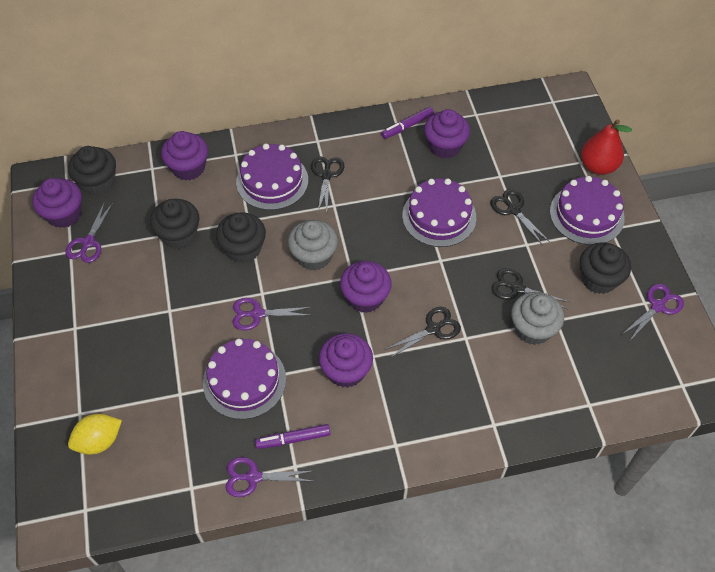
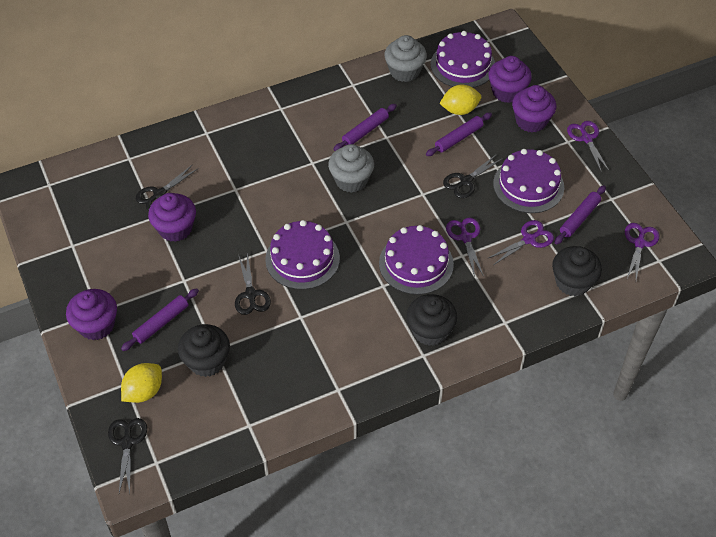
black cupcake: [68,146,116,196] [150,199,200,249] [216,212,266,263] [580,242,631,294] = 4 -> [178,324,230,377] [407,294,457,346] [552,246,602,296] = 3
purple cupcake: [32,178,82,228] [161,131,208,181] [319,333,373,388] [340,261,392,313] [424,109,470,158] = 5 -> [66,289,117,340] [148,193,196,242] [488,56,532,103] [512,85,556,133] = 4
purple marker: [255,424,331,449] [381,107,434,139] = 2 -> none = 0
purple rolling pin: none = 0 -> [121,288,199,351] [333,104,397,151] [426,113,492,156] [554,185,606,244] = 4
red pear: [581,119,632,175] = 1 -> none = 0
yellow lemon: [68,414,122,455] = 1 -> [121,363,162,403] [439,85,481,115] = 2

